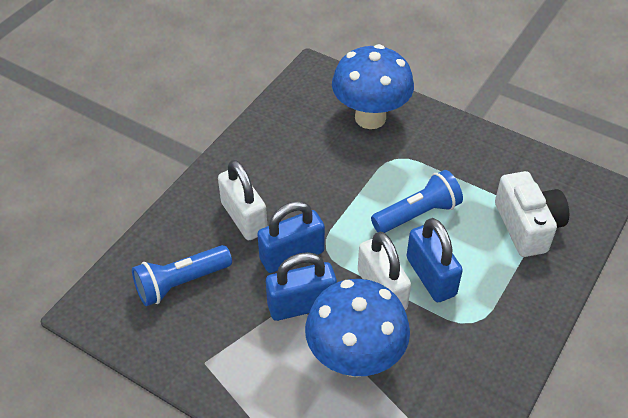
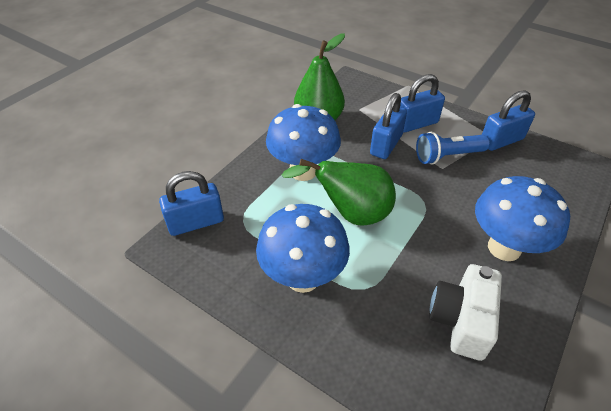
blue flashlight: [132,245,232,306] [371,170,463,233] = 2 -> [416,132,490,164] = 1
blue mushroom: [305,279,410,377] [332,44,414,129] = 2 -> [256,204,350,293] [266,104,341,181] [475,176,570,261] = 3
blue padlock: [257,201,325,273] [266,252,337,321] [406,218,463,302] = 3 -> [159,171,224,236] [370,93,407,159] [400,74,445,133] [482,90,535,151] = 4
green pear: none = 0 -> [282,159,396,226] [294,33,345,120] = 2
white padlock: [218,160,267,240] [358,231,411,310] = 2 -> none = 0

